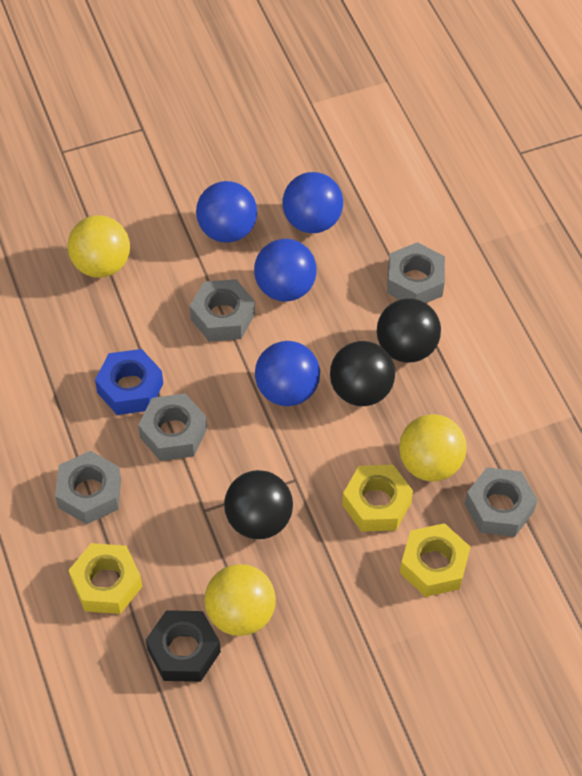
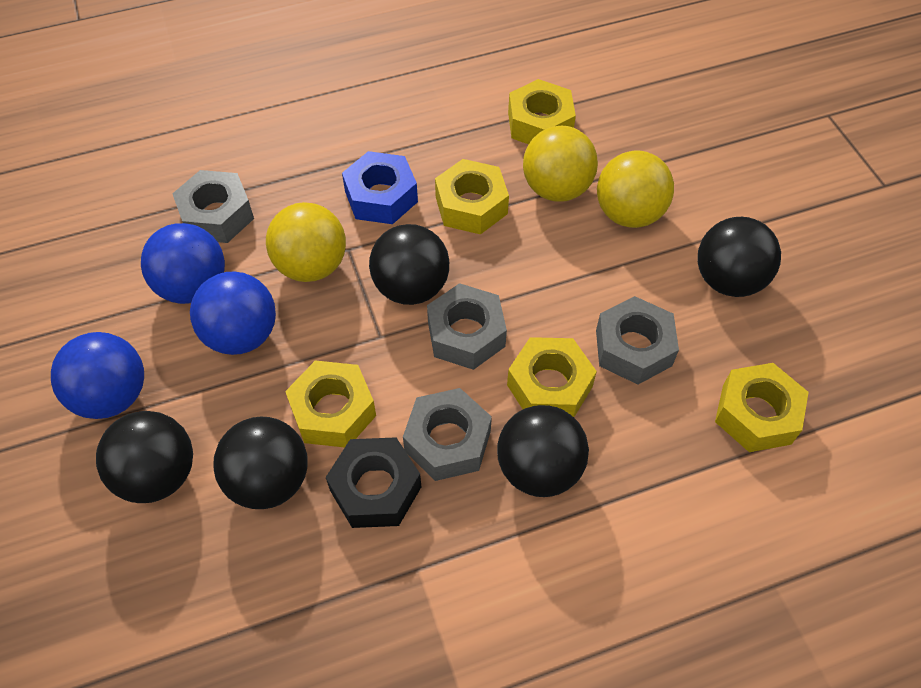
black ball: [224,470,293,539] [330,341,395,406] [377,299,441,362] = 3 -> [96,411,193,503] [213,417,308,509] [369,224,449,305] [497,405,589,497] [698,217,781,297] = 5
blue ball: [196,181,257,243] [254,239,317,302] [255,341,320,406] [283,172,343,233] = 4 -> [51,332,144,419] [141,223,225,304] [190,272,276,355] = 3
grey nut: [55,451,121,524] [138,393,207,461] [190,279,255,342] [387,242,445,303] [465,467,538,537] = 5 -> [172,170,254,243] [403,388,492,481] [427,283,507,370] [596,296,679,385] = 4
yellow nut: [69,543,142,614] [342,465,413,532] [400,523,470,597] = 3 -> [285,361,376,447] [435,159,509,235] [507,337,597,417] [508,79,576,144] [715,363,809,452] = 5

